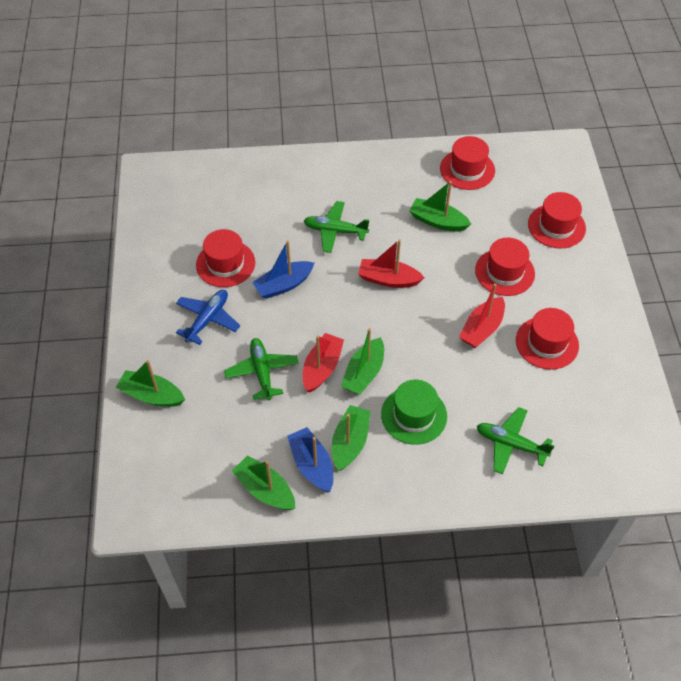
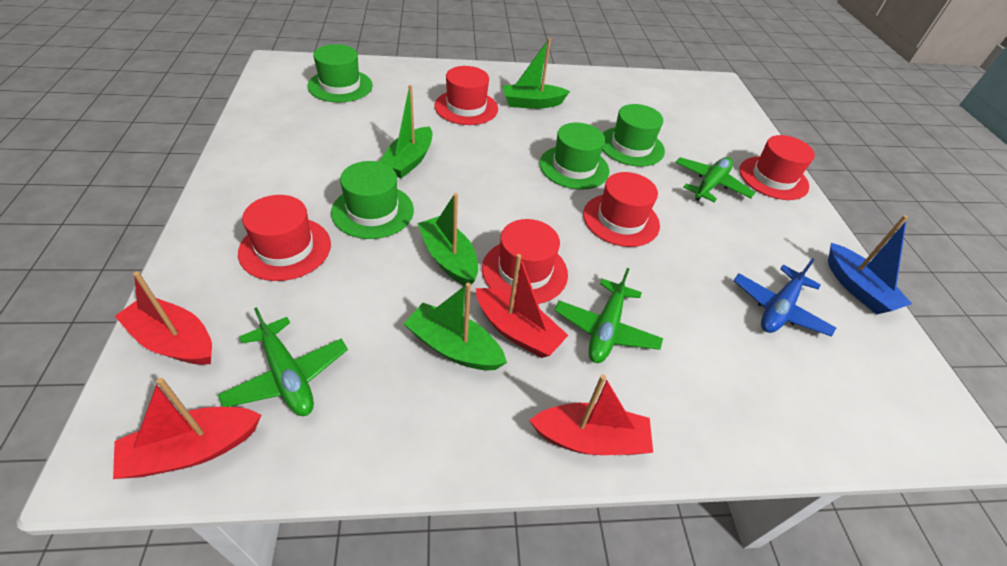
blue boat: [252,241,314,299] [287,427,333,492] = 2 -> [828,215,912,314] = 1
green boat: [116,360,185,407] [232,455,295,510] [332,405,371,471] [341,328,384,395] [409,181,471,231] = 5 -> [379,85,432,178] [404,283,507,370] [417,193,478,286] [502,38,570,109] = 4
green hat: [381,380,447,445] = 1 -> [307,44,373,102] [331,161,414,239] [540,123,609,190] [602,104,665,167] = 4
red boat: [303,333,344,393] [358,239,425,288] [459,283,505,348] = 3 -> [113,378,261,479] [115,271,212,365] [476,254,569,358] [529,374,653,455] = 4

